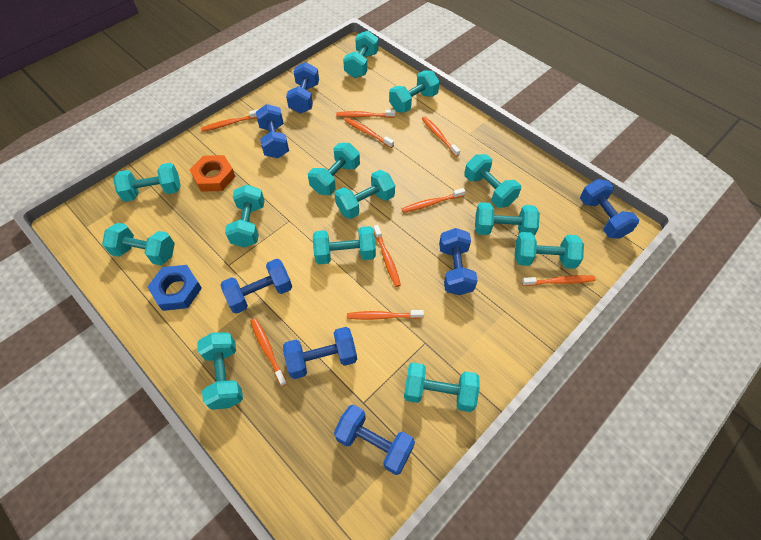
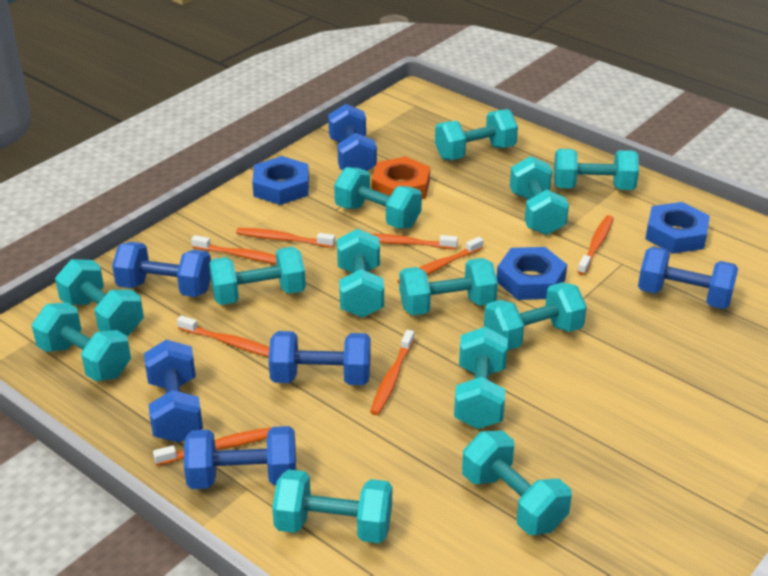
blue dumbbell: [221,259,292,314] [256,104,289,158] [283,327,357,379] [286,62,319,114] [334,405,415,475] [439,228,478,295] [580,179,639,239] = 7 -> [112,242,211,297] [144,340,203,443] [184,426,296,489] [269,331,371,385] [328,104,377,171] [638,246,738,309] = 6
blue nut: [147,265,202,311] = 1 -> [252,156,309,205] [497,247,567,300] [645,202,710,254] = 3
orange toothbrush: [201,109,259,132] [250,318,287,387] [336,110,396,118] [344,118,394,148] [347,310,424,320] [373,225,401,287] [402,188,466,213] [422,116,460,157] [522,275,596,286] = 9 -> [153,427,272,466] [177,315,270,357] [191,235,276,264] [236,228,335,248] [370,330,415,415] [372,233,458,249] [397,237,484,284] [577,215,614,275] = 8

